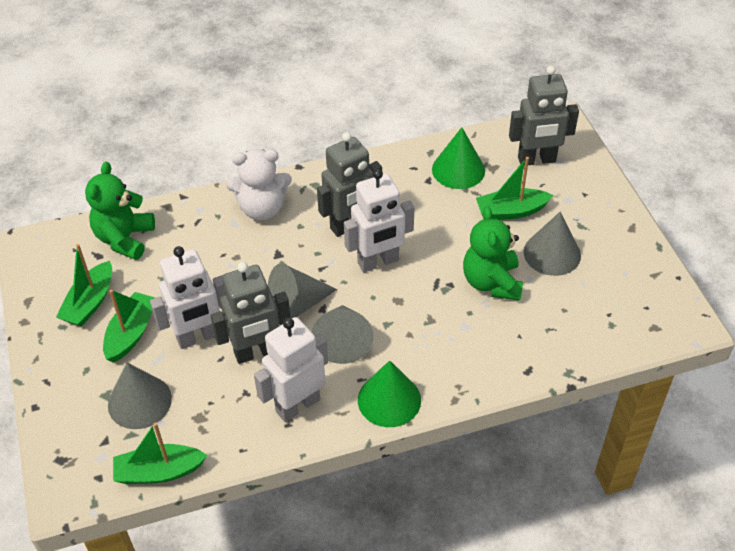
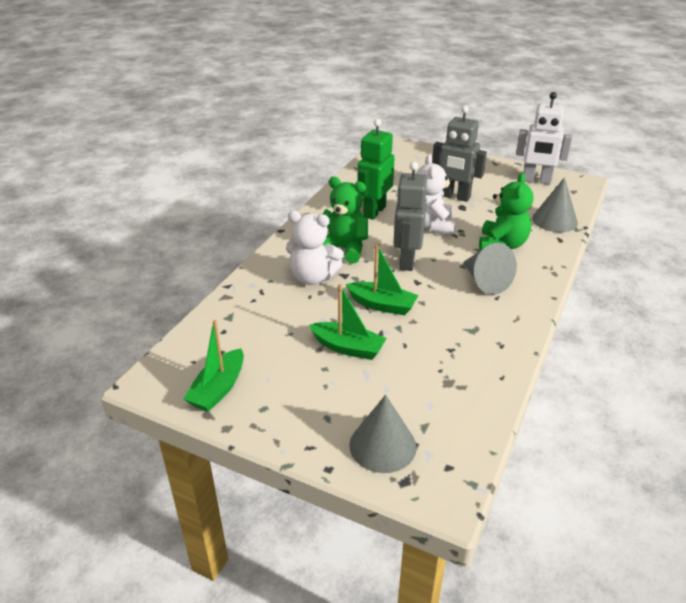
green boat: [56,244,112,327] [103,289,155,363] [113,422,207,484] [476,157,553,220] = 4 -> [183,320,244,412] [309,284,387,360] [346,244,418,315] = 3
green cone: [358,360,421,427] [432,127,485,189] = 2 -> none = 0
green robot: none = 0 -> [358,119,395,220] = 1
grey cone: [108,363,172,429] [268,263,337,318] [311,305,373,364] [524,212,581,276] = 4 -> [349,395,417,473] [463,243,517,295] [532,177,578,232] = 3
grey robot: [211,262,291,364] [317,132,382,237] [509,66,579,166] = 3 -> [393,162,427,271] [432,105,487,202] = 2
white robot: [150,246,226,349] [254,317,328,422] [344,169,414,272] = 3 -> [516,92,573,185] = 1
white teddy bear: [226,149,292,220] = 1 -> [286,211,344,285] [416,155,456,235] = 2

